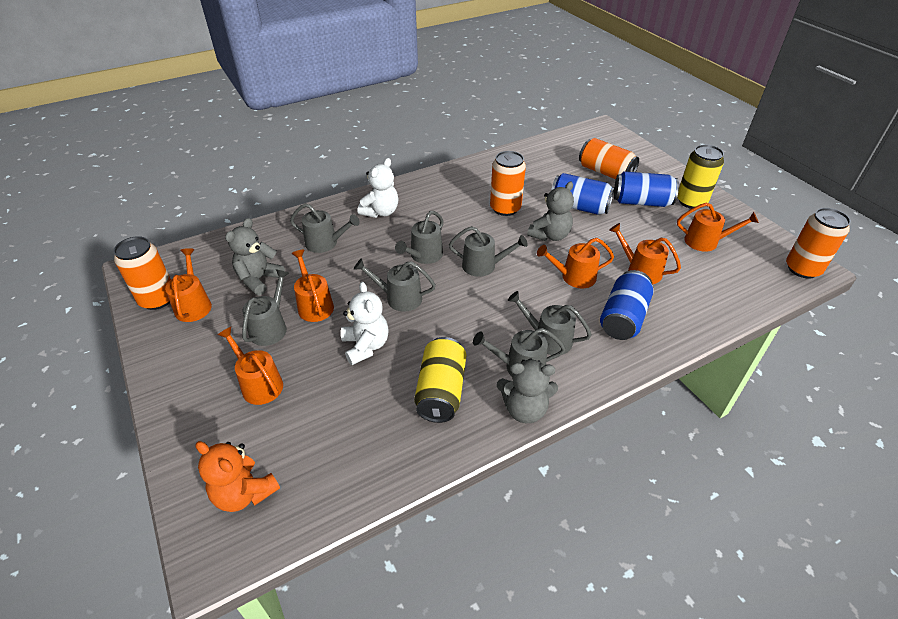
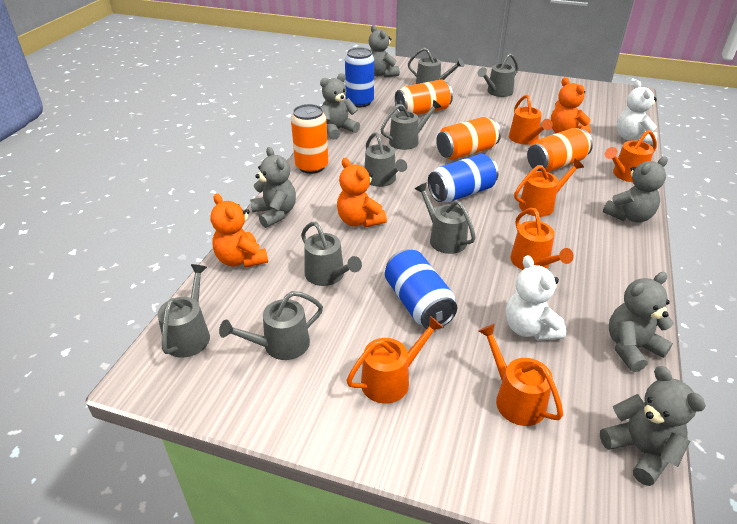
grey teddy bear: [225,218,285,295] [497,358,558,423] [527,182,574,241] = 3 -> [250,147,296,228] [320,73,360,140] [369,25,400,78] [600,366,706,486] [603,156,668,223] [609,272,674,372] = 6
grey watering can: [242,269,289,346] [290,203,360,253] [354,258,436,312] [395,211,443,264] [449,226,528,277] [473,328,566,376] [508,291,592,355] = 7 -> [157,264,210,358] [219,291,323,360] [301,222,362,286] [364,132,407,187] [380,100,441,150] [408,48,464,84] [415,183,476,254] [478,53,519,97] = 8
orange teddy bear: [196,441,280,512] = 1 -> [210,193,268,268] [337,158,387,228] [551,77,591,134] = 3
yellow can: [414,337,466,423] [677,144,724,209] = 2 -> none = 0

